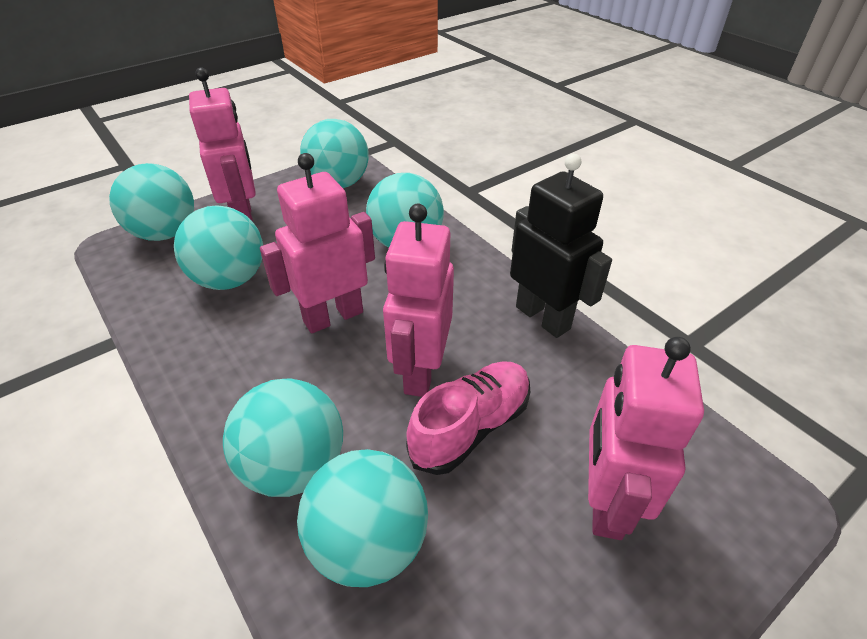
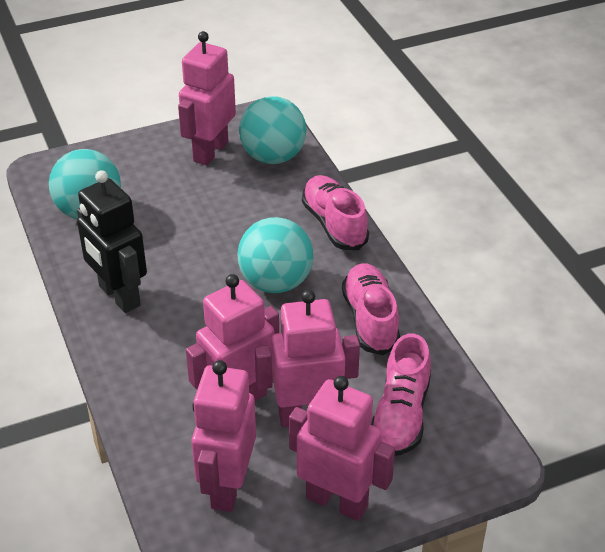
pink robot: [189,67,256,222] [260,153,375,333] [383,204,454,397] [588,337,704,540] = 4 -> [178,31,236,165] [186,274,279,401] [191,360,256,512] [255,290,360,427] [289,376,395,521] = 5
pink shoe: [406,361,530,475] = 1 -> [302,175,369,250] [342,263,400,355] [371,333,431,456] = 3
turquoise ball: [109,163,194,241] [174,205,263,290] [223,378,343,497] [297,449,428,587] [300,119,369,188] [366,173,444,248] = 6 -> [49,149,121,219] [237,217,313,293] [239,96,306,164] = 3

